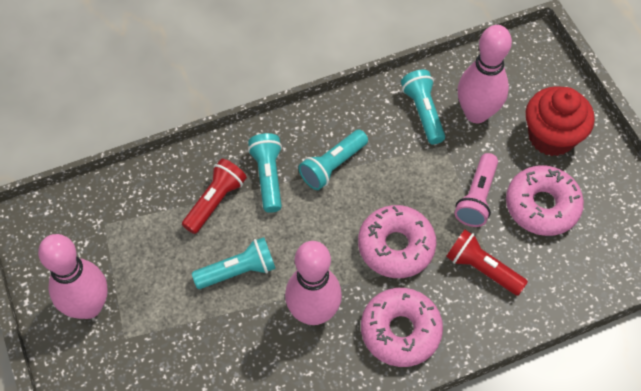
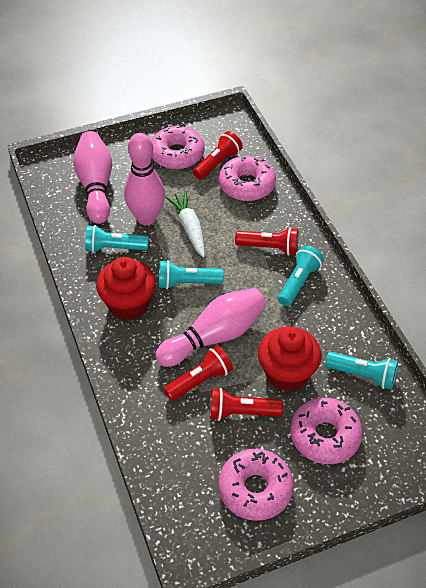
pink donut: [358,205,436,278] [361,288,443,367] [506,165,584,236] = 3 -> [151,125,205,169] [218,449,294,521] [219,156,276,201] [290,398,363,464] = 4
pink flashlight: [455,153,498,227] = 1 -> none = 0
red cupcake: [526,86,594,156] = 1 -> [96,257,156,320] [258,327,321,392] = 2
red flashlight: [182,159,247,234] [446,229,528,296] = 2 -> [164,345,233,401] [193,131,243,180] [210,388,283,421] [235,227,299,256] = 4
white carrot: none = 0 -> [165,191,205,258] = 1

